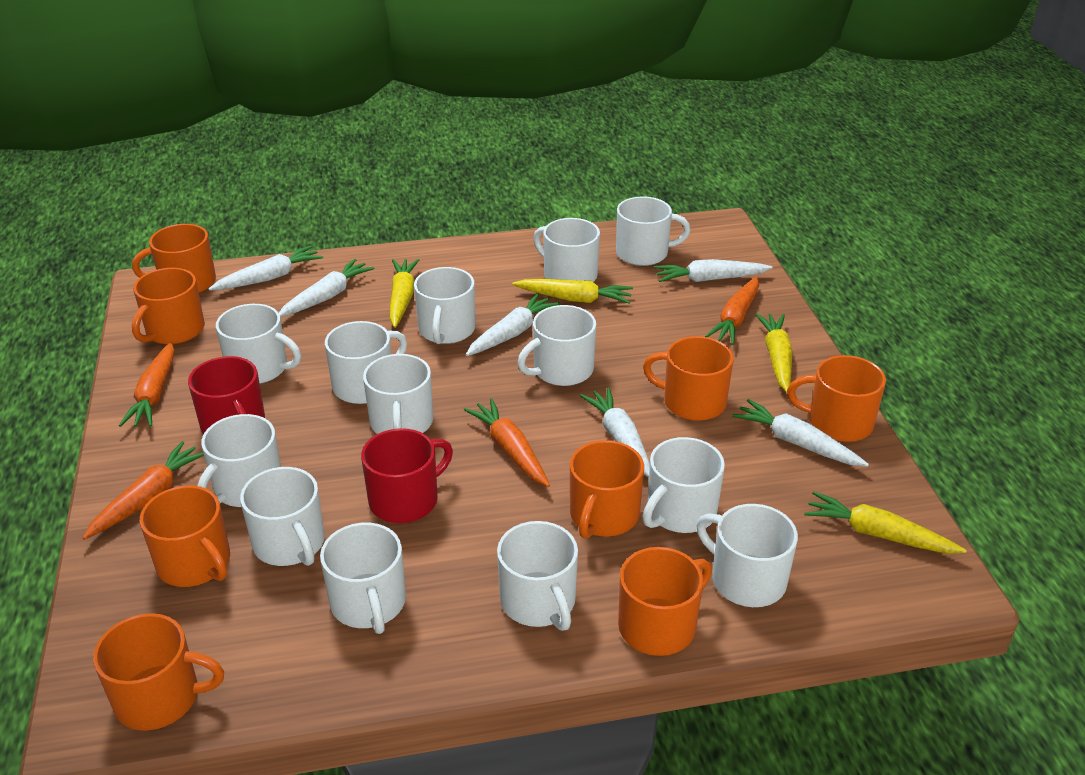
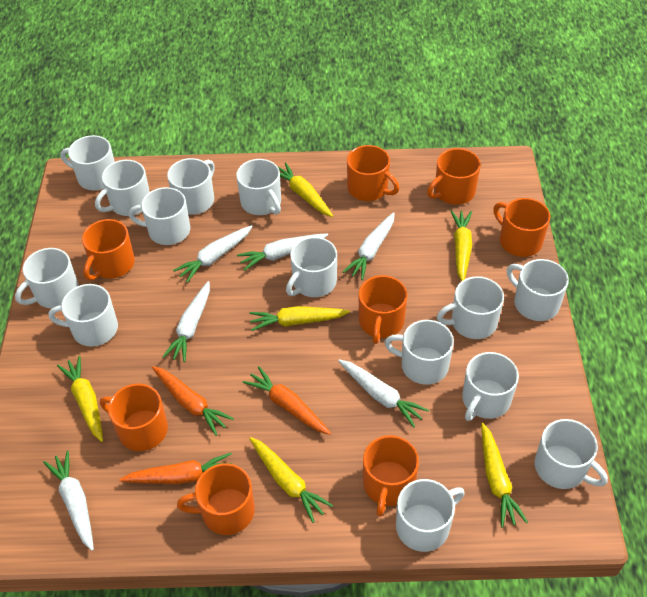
orange carrot: [83,441,204,540] [119,342,174,427] [464,398,550,487] [705,277,759,345] = 4 -> [119,453,232,484] [152,366,234,436] [243,366,331,435] = 3
red mug: [188,356,265,434] [361,428,453,523] = 2 -> none = 0
white mug: [197,414,281,507] [216,304,301,384] [240,467,325,566] [320,523,406,634] [325,321,407,404] [363,354,433,434] [414,267,475,344] [497,521,578,631] [517,305,596,386] [533,218,600,282] [616,196,691,266] [642,437,725,533] [696,504,798,607] = 13 -> [15,248,79,308] [48,284,118,347] [61,135,115,190] [95,160,150,216] [128,187,190,245] [167,158,215,215] [236,159,281,215] [286,237,337,297] [384,320,454,385] [396,479,465,552] [437,276,504,339] [462,352,519,421] [507,259,569,321] [535,419,608,489] = 14
yellow carrot: [390,259,419,328] [512,279,633,304] [755,313,792,393] [804,491,967,554] = 4 -> [57,356,103,442] [249,306,350,331] [249,437,333,523] [278,162,333,217] [451,210,472,281] [481,423,528,528] = 6

